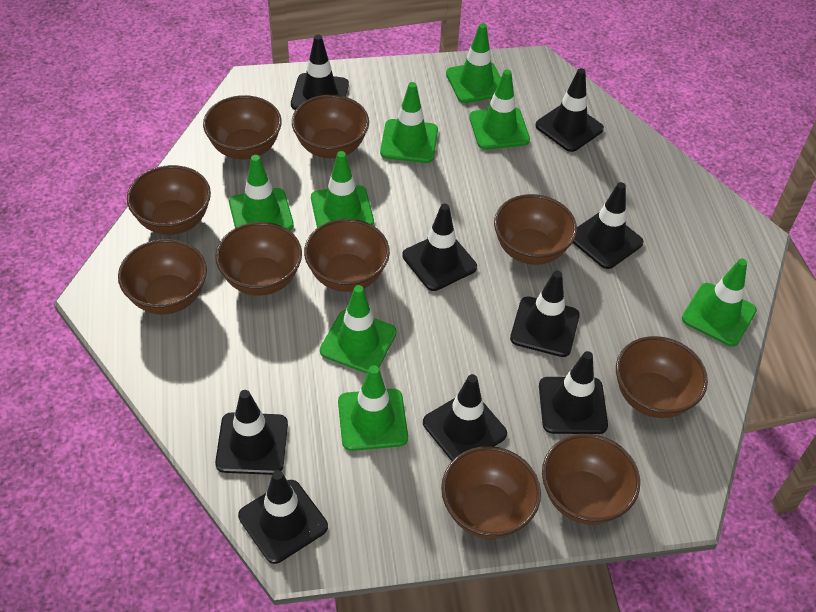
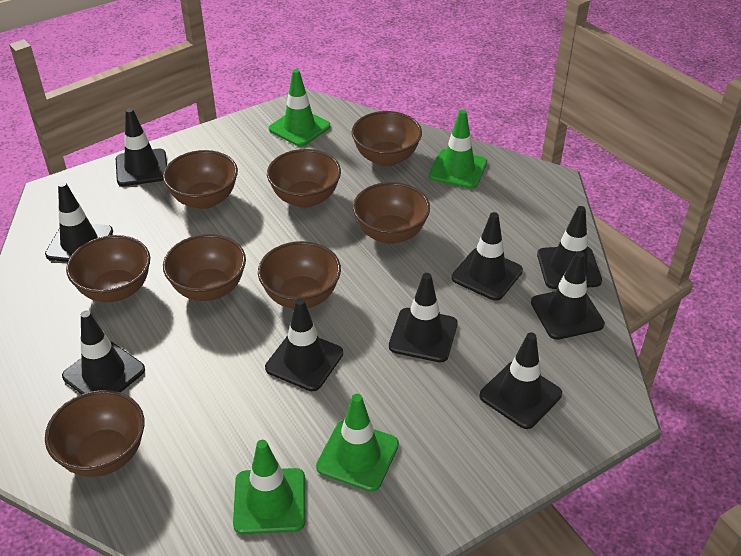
brown bowl: [118,239,207,314] [127,165,211,235] [203,95,282,159] [215,222,302,296] [292,95,369,158] [304,219,390,292] [441,446,541,539] [494,194,577,265] [542,434,640,525] [616,336,708,418] = 10 -> [45,390,144,477] [66,235,150,302] [163,150,238,209] [163,234,246,301] [258,241,341,309] [267,149,341,208] [351,111,422,166] [353,182,430,244] = 8
green traffic cone: [229,155,294,231] [311,151,374,228] [320,285,397,373] [338,365,408,451] [380,82,438,163] [446,23,501,103] [469,69,530,150] [682,258,757,347] = 8 -> [233,440,305,534] [269,69,330,146] [316,394,399,492] [429,109,487,189] = 4

